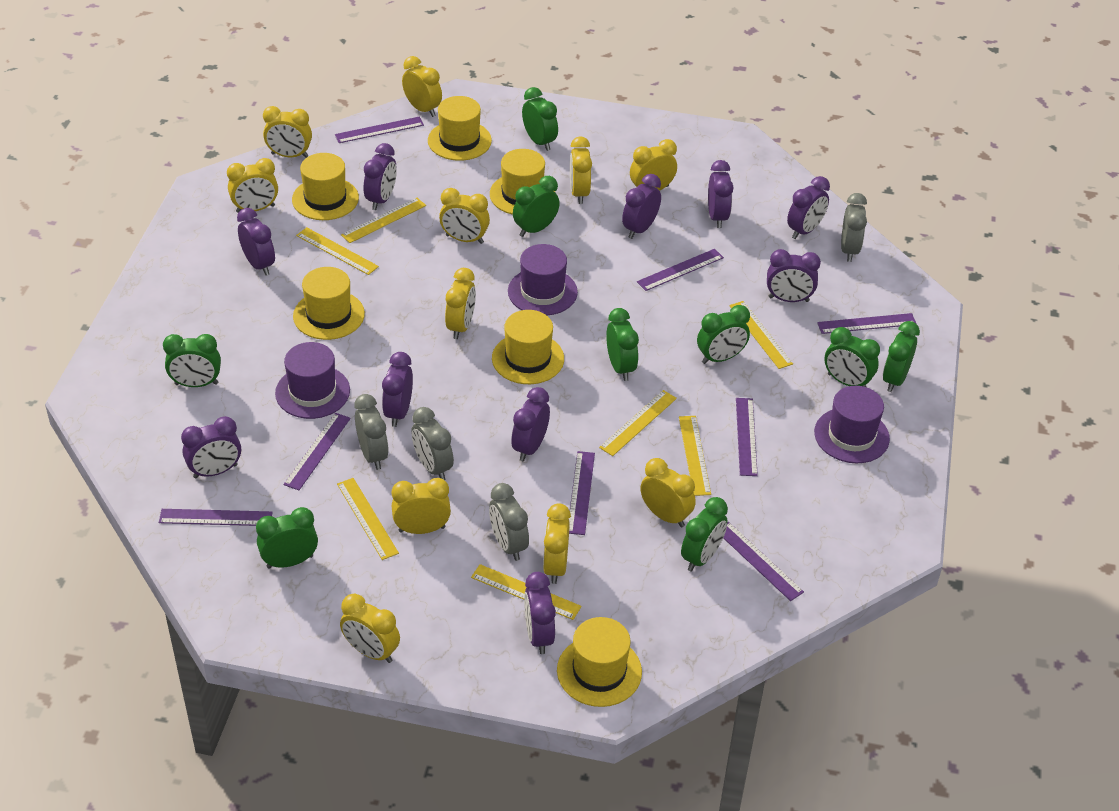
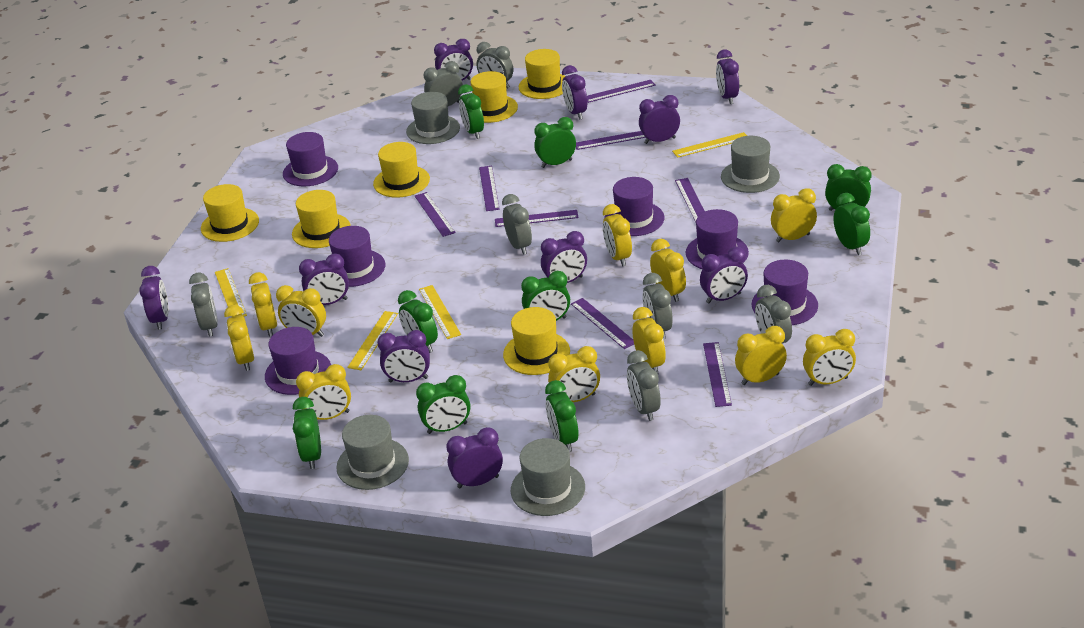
grey clock: [354,394,389,470] [411,407,454,480] [489,483,529,561] [841,193,867,262] = 4 -> [189,273,218,337] [424,61,463,106] [477,42,513,89] [502,194,532,255] [627,350,661,421] [642,273,673,339] [755,285,792,343] = 7
grey hat: none = 0 -> [336,415,409,490] [406,92,460,144] [511,438,585,516] [721,136,780,193] = 4
purple hat: [275,342,350,419] [508,244,578,316] [814,386,890,463] = 3 -> [265,327,331,395] [283,132,338,186] [329,226,385,287] [604,177,664,236] [686,209,749,269] [751,260,818,325] = 6
yellow ruler: [296,227,379,275] [337,478,399,560] [341,198,426,243] [471,564,582,620] [599,390,677,456] [679,416,711,496] [729,301,793,369] = 7 -> [215,268,247,317] [347,311,398,370] [419,285,461,339] [672,132,747,158] = 4

